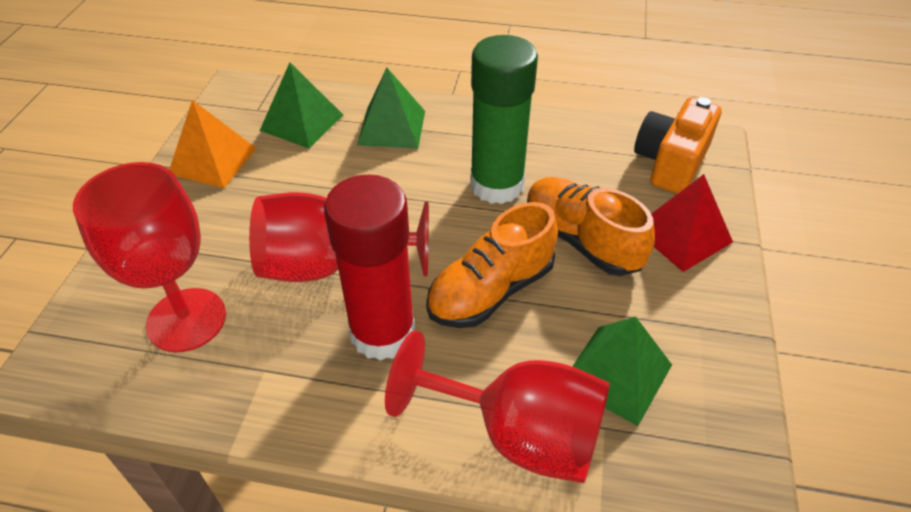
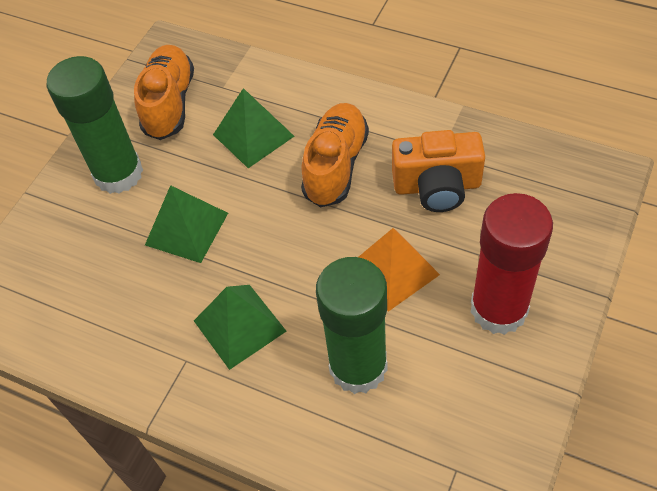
green glue stick: [470,35,538,204] = 1 -> [47,56,143,194] [316,257,388,394] = 2
red goblet: [73,162,226,353] [249,192,429,282] [385,331,610,483] = 3 -> none = 0
red pyramid: [651,174,733,272] = 1 -> none = 0

